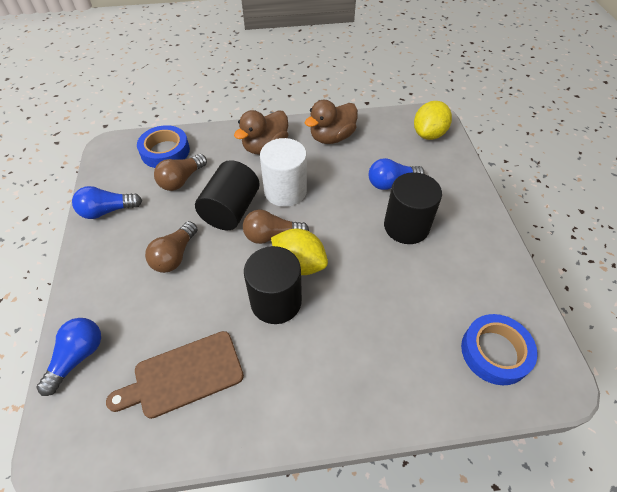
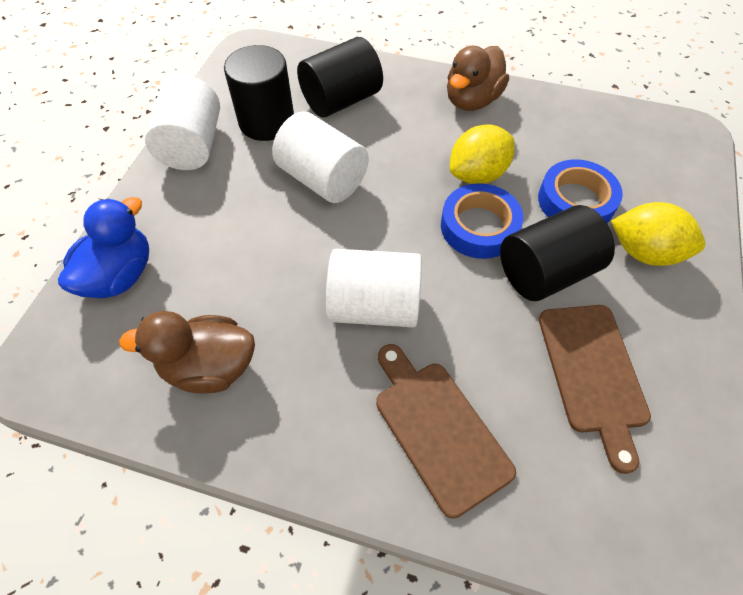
blue duck: none = 0 -> [58,197,149,298] = 1
blue light bulb: [36,318,101,396] [72,186,142,219] [369,158,425,190] = 3 -> none = 0
brown cutting board: [106,331,244,419] = 1 -> [376,344,516,518] [539,305,651,474] = 2
brown light bulb: [145,221,198,273] [154,154,207,191] [243,210,309,244] = 3 -> none = 0
white cylinder: [260,138,307,207] = 1 -> [145,75,220,170] [272,111,369,203] [326,249,422,327] = 3

